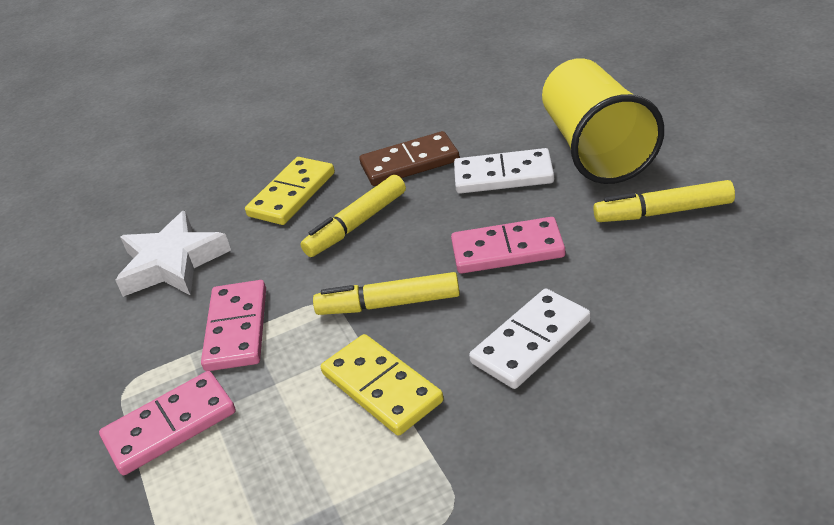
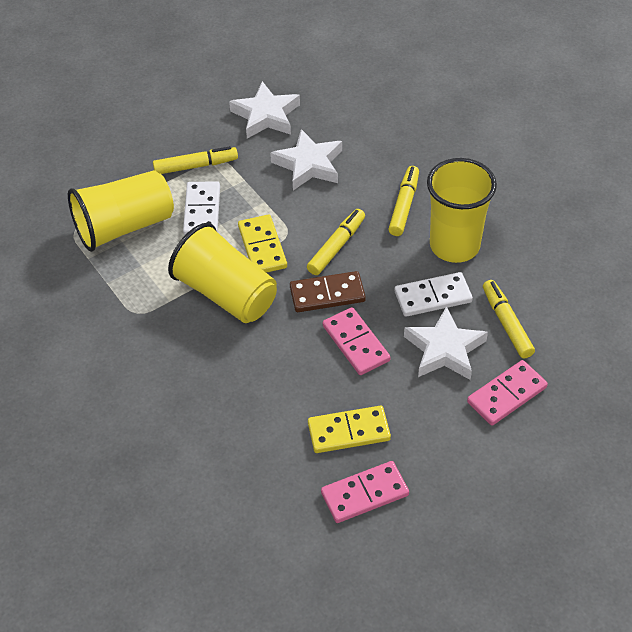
white star: [115,210,231,297] = 1 -> [229,81,300,139] [270,129,342,190] [404,306,488,380] = 3
yellow cup: [542,58,664,184] = 1 -> [68,170,174,252] [168,223,277,323] [427,158,497,263] = 3
yellow marker: [301,175,406,257] [313,272,460,315] [593,180,735,222] = 3 -> [153,146,238,174] [307,209,365,275] [388,166,419,236] [483,280,535,359] = 4

